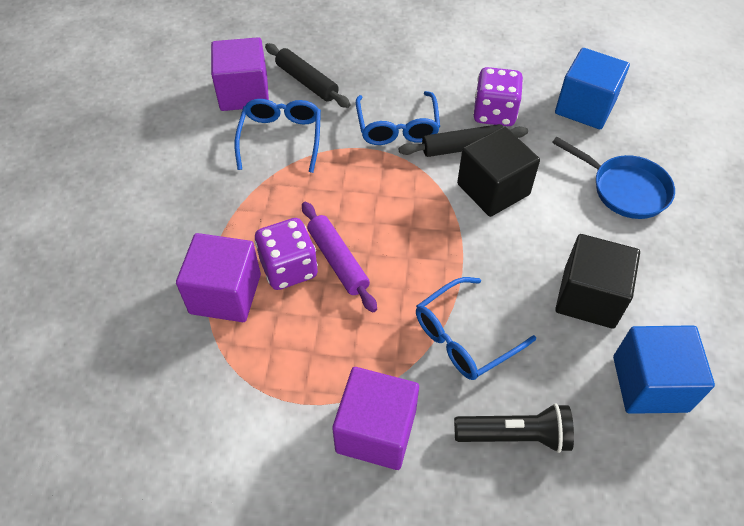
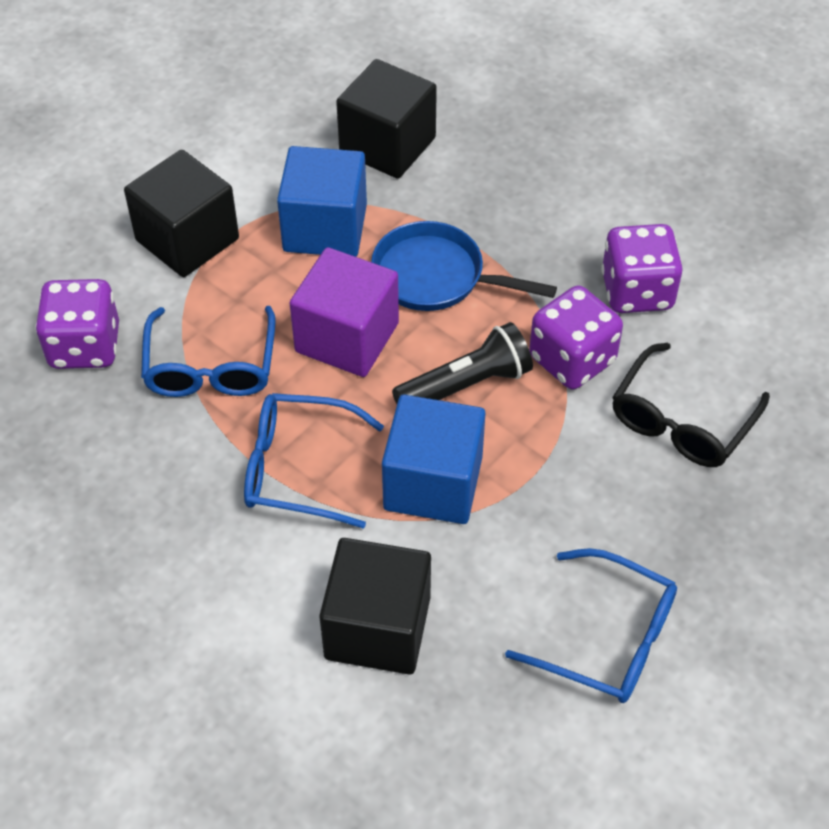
black cube: [457,126,540,217] [555,234,640,329] = 2 -> [124,150,239,277] [319,538,431,675] [336,59,437,179] = 3
black glasses: none = 0 -> [612,343,770,467] = 1
black rolling pin: [265,43,351,108] [398,124,528,157] = 2 -> none = 0
purple cube: [176,233,261,322] [211,37,269,111] [332,367,419,470] = 3 -> [290,247,399,377] = 1
purple dice: [255,218,318,290] [473,67,523,126] = 2 -> [35,279,119,369] [529,286,623,389] [601,224,683,313] = 3
purple rolling pin: [302,202,377,312] = 1 -> none = 0

